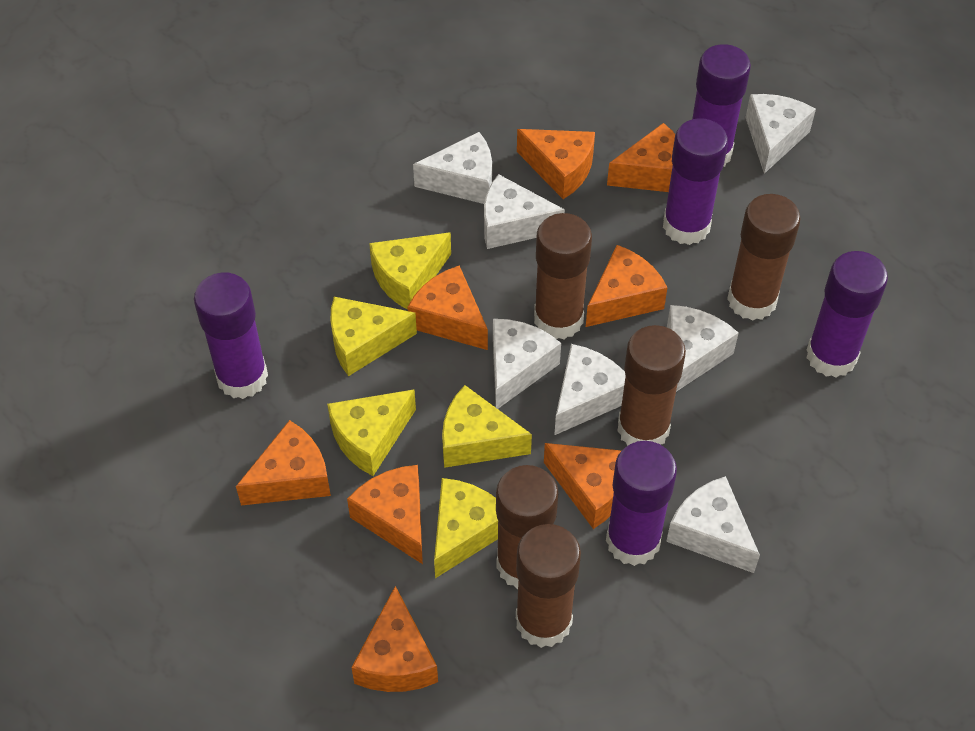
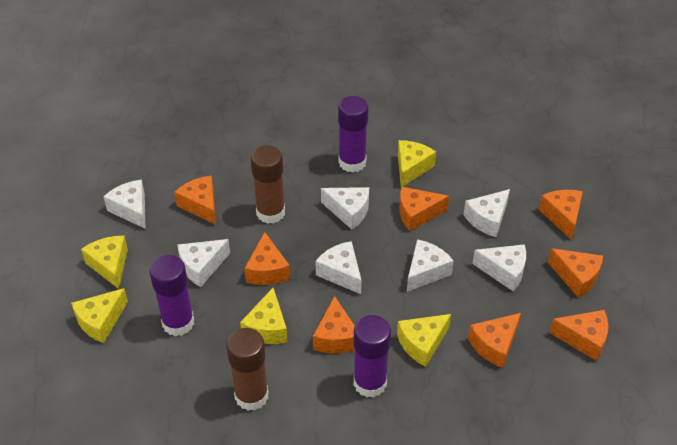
brown glue stick: [496,465,558,589] [516,524,581,648] [534,213,592,339] [617,325,686,446] [727,194,800,321] = 5 -> [226,328,269,411] [251,145,285,224] = 2
purple glue stick: [194,273,268,399] [606,441,677,566] [663,118,728,245] [692,44,751,167] [806,251,888,378] = 5 -> [150,255,194,336] [338,96,368,173] [354,315,391,398] = 3

